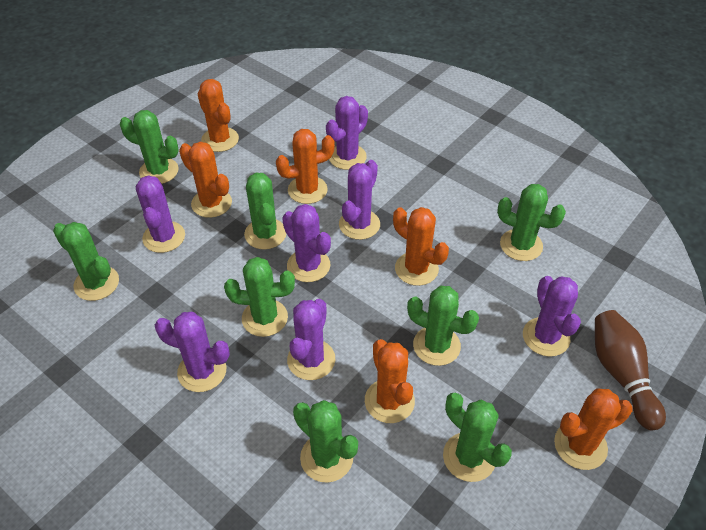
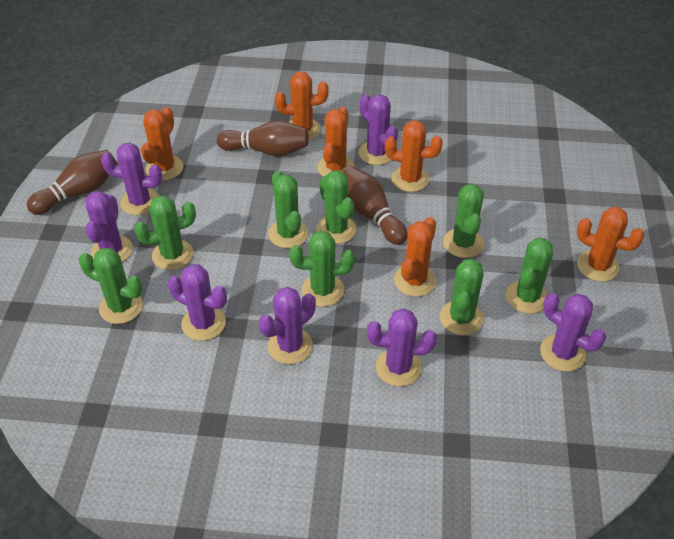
brown bowling pin: [595,310,666,430] = 1 -> [27,150,117,215] [217,120,309,156] [342,166,408,245] = 3

